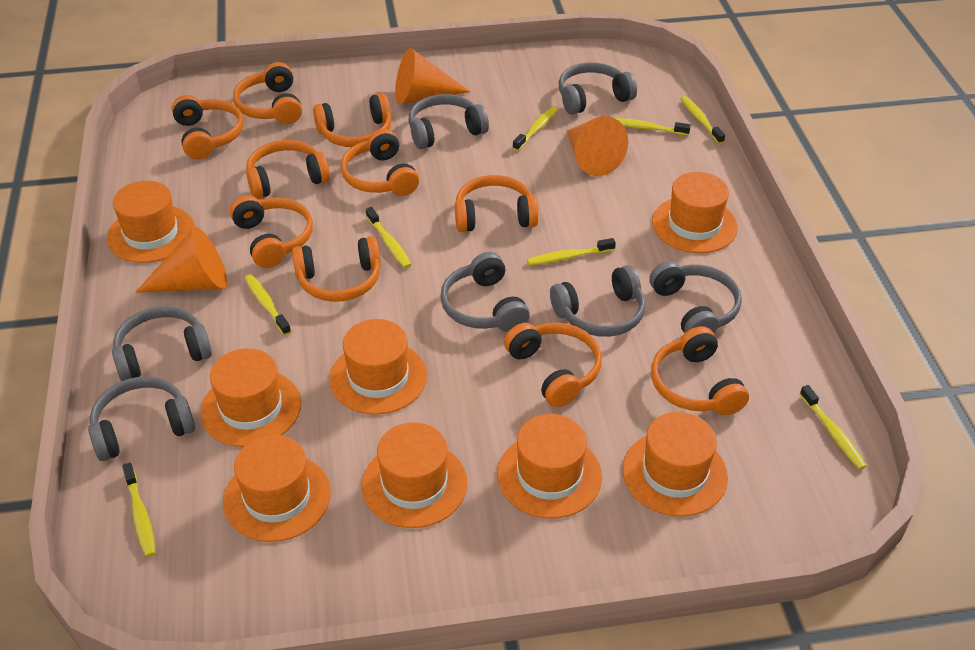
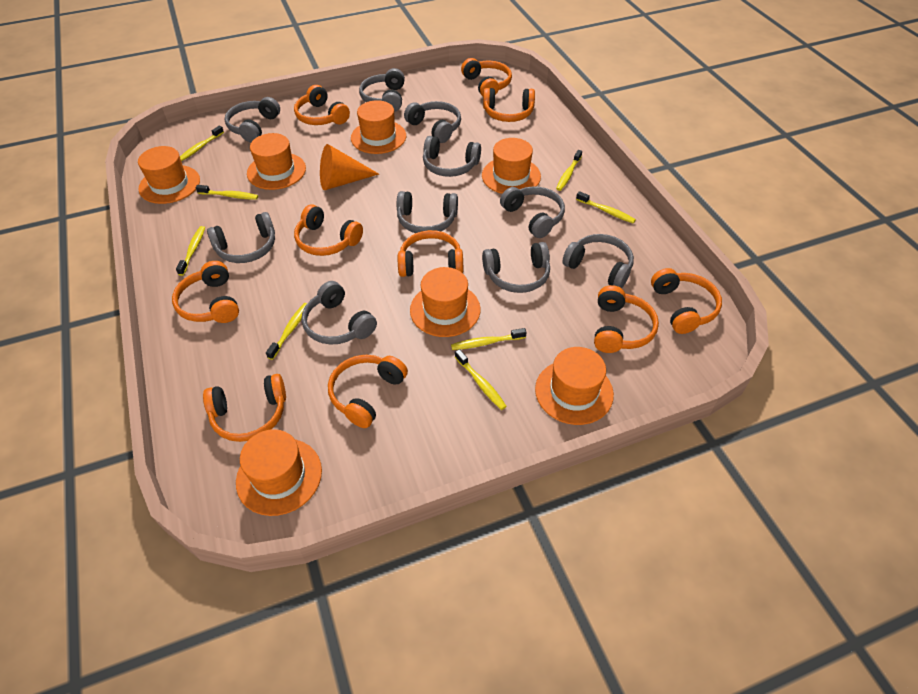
grey headphones: [88,376,195,461] [112,306,212,381] [408,94,489,149] [440,252,530,332] [550,265,646,337] [559,62,637,115] [649,261,742,333] = 7 -> [207,212,275,263] [224,97,280,142] [302,281,377,345] [359,68,405,112] [397,191,458,233] [404,101,461,143] [423,136,481,177] [482,242,550,293] [500,186,565,238] [562,234,634,288] = 10
orange cone: [135,227,227,293] [395,48,470,105] [567,116,628,176] = 3 -> [320,144,379,190] = 1
orange hat: [107,181,195,263] [200,348,301,447] [223,435,331,542] [330,319,427,415] [362,422,467,528] [497,414,602,519] [623,412,728,517] [652,172,738,253] = 8 -> [138,146,200,204] [236,429,322,516] [247,133,306,190] [351,100,406,154] [410,267,481,337] [482,138,541,194] [535,347,614,425] = 7

